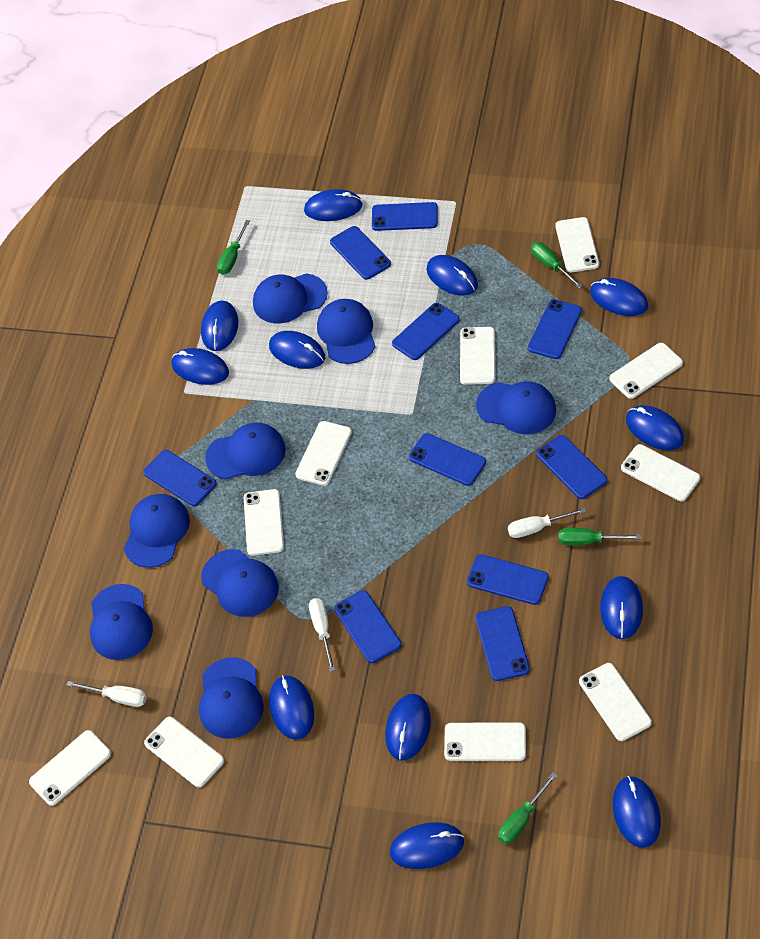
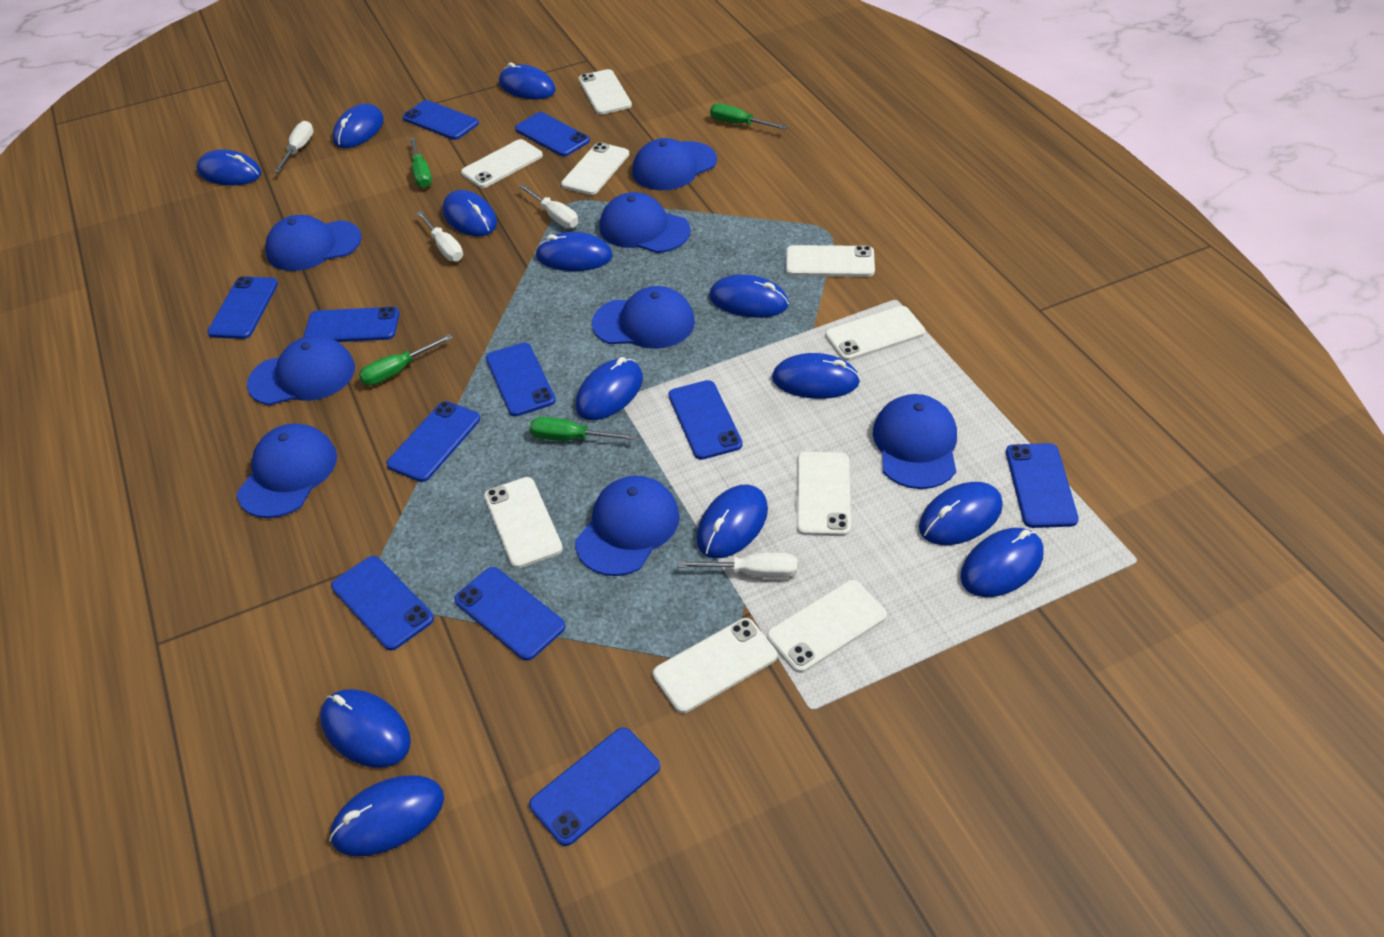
blue mouse: [172,348,229,385] [201,300,238,351] [269,331,325,369] [269,675,314,740] [304,189,363,221] [385,694,431,760] [390,822,464,869] [427,255,478,296] [590,278,648,316] [600,576,643,639] [613,776,661,848] [626,405,684,450] = 12 -> [197,150,261,186] [320,689,411,768] [329,775,444,857] [332,104,384,148] [442,190,497,236] [499,62,556,100] [535,232,613,271] [576,357,643,420] [696,485,768,558] [709,274,789,318] [772,353,860,399] [919,482,1003,545] [960,528,1044,597] = 13
blue phone: [143,450,217,506] [330,226,391,280] [334,590,402,663] [372,202,438,231] [392,303,460,360] [409,433,486,486] [467,554,549,605] [475,606,530,681] [528,299,582,359] [536,435,607,499] = 10 -> [207,276,278,339] [304,307,399,342] [331,556,434,650] [386,401,480,482] [403,100,479,140] [454,567,566,661] [486,343,556,417] [515,112,590,156] [529,727,660,846] [668,380,743,460] [1006,443,1079,528] = 11
white phone: [29,730,111,806] [144,717,224,787] [244,489,284,556] [295,421,352,486] [444,722,526,761] [460,327,495,385] [555,217,599,272] [579,663,652,741] [609,343,683,399] [621,444,700,501] = 10 -> [461,139,543,188] [484,477,563,568] [561,142,629,195] [579,69,632,115] [653,618,777,713] [767,580,887,673] [786,245,875,277] [797,452,851,536] [825,306,925,361] = 9
white screwdriver: [66,681,147,707] [309,598,335,672] [508,507,586,538] = 3 -> [274,121,314,173] [417,211,463,262] [519,184,578,228] [677,552,797,578] = 4

